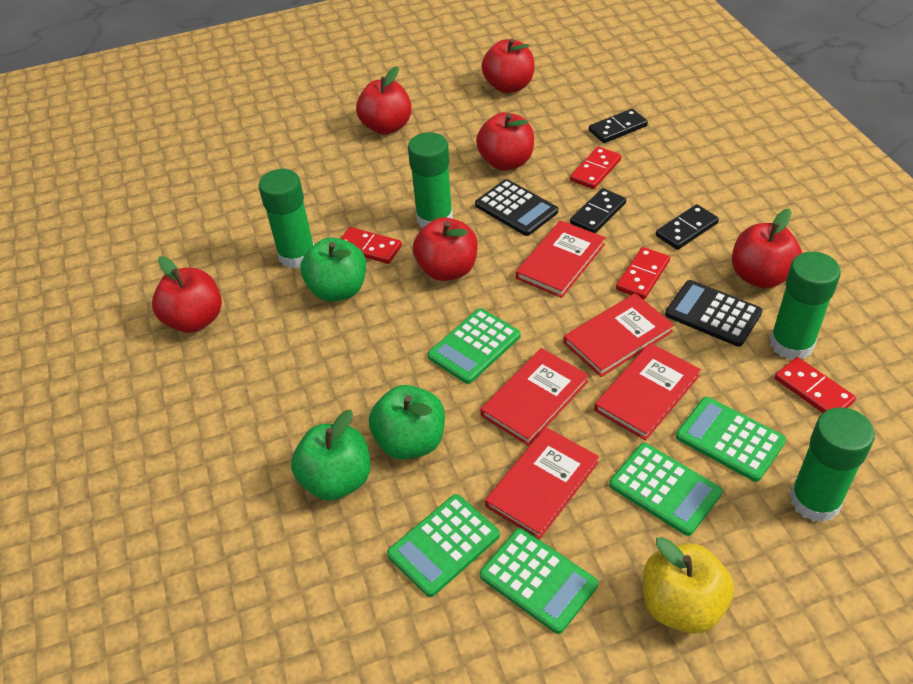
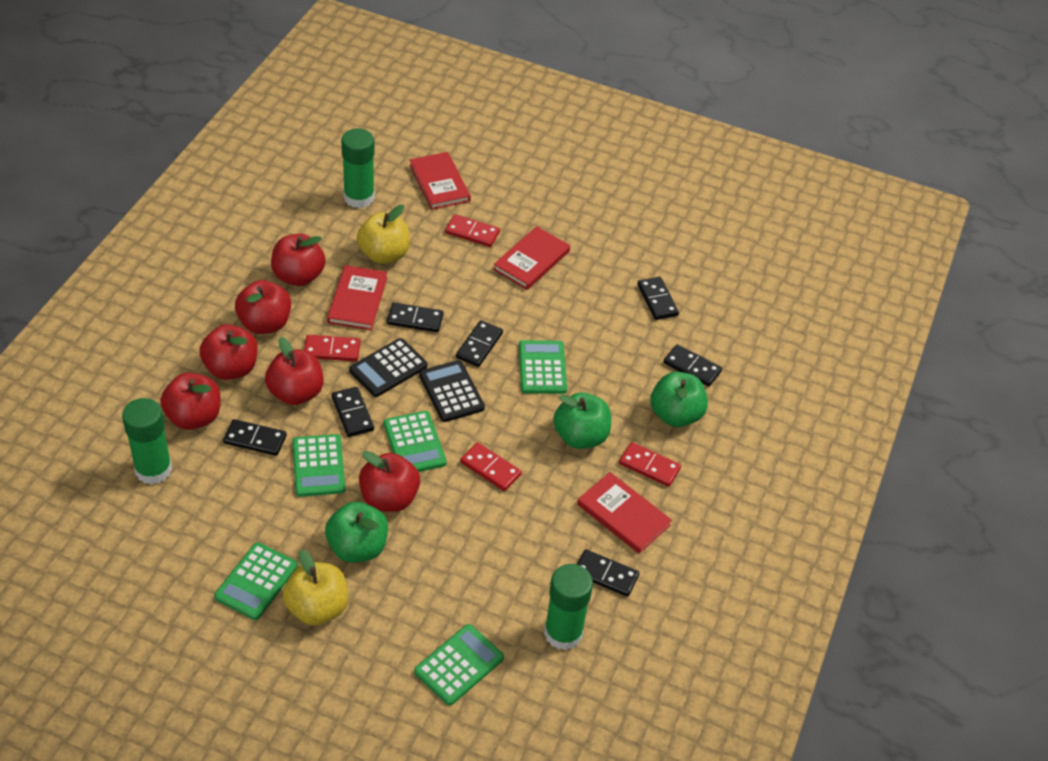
black domino: [570,188,626,233] [589,109,648,143] [656,204,719,250] = 3 -> [223,419,287,456] [332,387,374,437] [387,303,444,332] [456,320,503,367] [577,549,639,597] [637,277,679,320] [664,344,722,387] = 7
green glue stick: [259,169,314,269] [408,132,453,228] [770,252,841,360] [790,407,875,522] = 4 -> [122,398,172,485] [341,128,375,208] [544,564,593,650] = 3
red book: [480,348,589,446] [485,427,599,540] [516,220,605,298] [564,293,674,377] [594,343,701,440] = 5 -> [327,265,387,330] [410,152,471,210] [493,226,570,290] [577,472,672,554] = 4
yellow apple: [643,537,734,634] = 1 -> [283,549,348,625] [357,205,410,264] = 2

